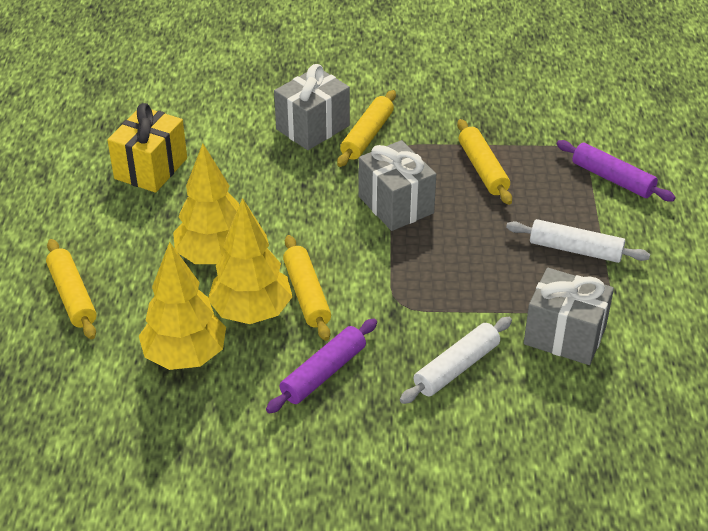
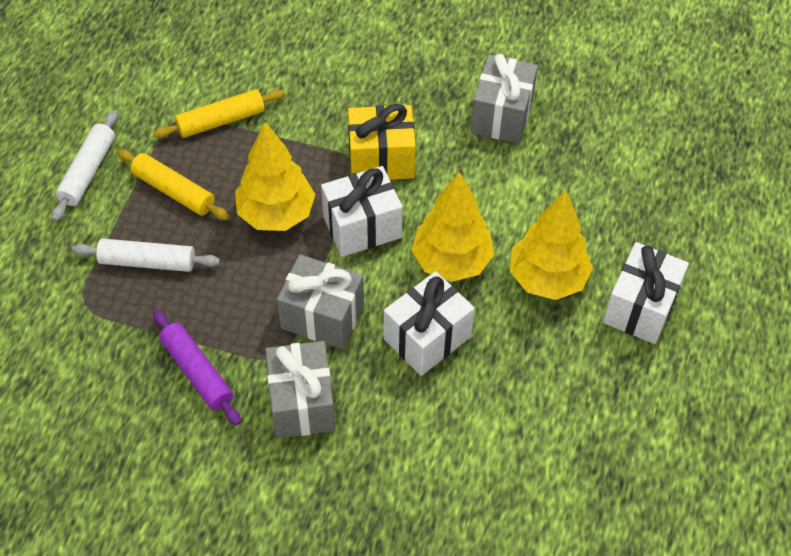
purple rolling pin: [266,319,377,414] [556,140,676,201] = 2 -> [153,310,241,425] = 1
white gift: none = 0 -> [321,166,402,257] [384,271,475,376] [603,242,689,344] = 3
yellow rolling pin: [46,239,97,339] [283,235,331,341] [337,90,396,167] [457,119,512,205] = 4 -> [117,149,230,220] [153,89,285,138] = 2

